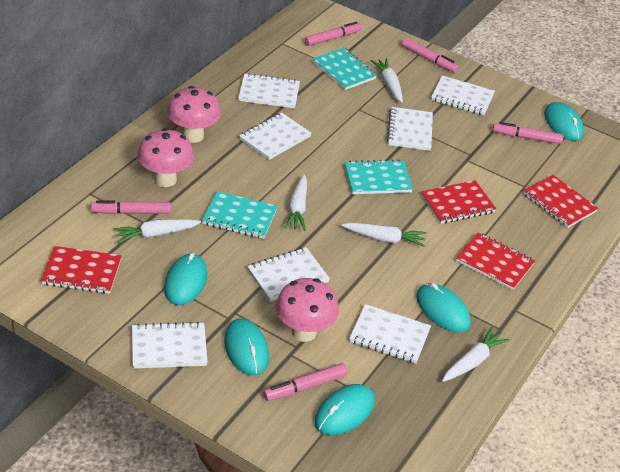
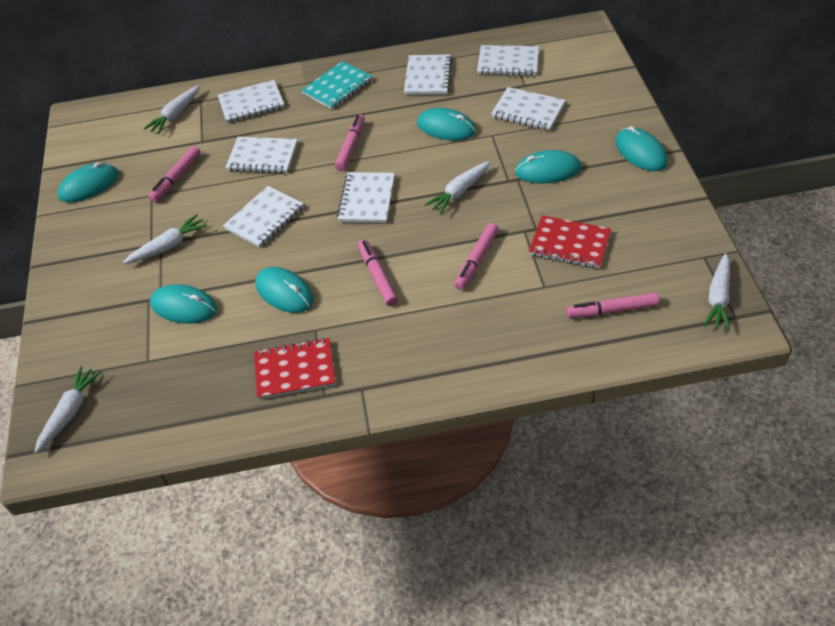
pink mushroom: [137,128,194,187] [167,86,221,143] [276,278,339,342] = 3 -> none = 0
red notebook: [41,246,122,294] [421,180,496,224] [456,232,535,290] [523,175,598,228] = 4 -> [254,338,335,400] [529,215,611,269] = 2
turquoise mouse: [164,253,207,305] [224,319,269,375] [314,384,375,435] [416,283,471,332] [544,102,584,141] = 5 -> [57,162,119,202] [150,284,217,324] [255,267,314,313] [417,108,476,141] [515,150,581,184] [615,126,668,171] = 6
turquoise notebook: [202,191,278,239] [313,48,377,90] [345,159,413,194] = 3 -> [301,61,373,109] = 1

